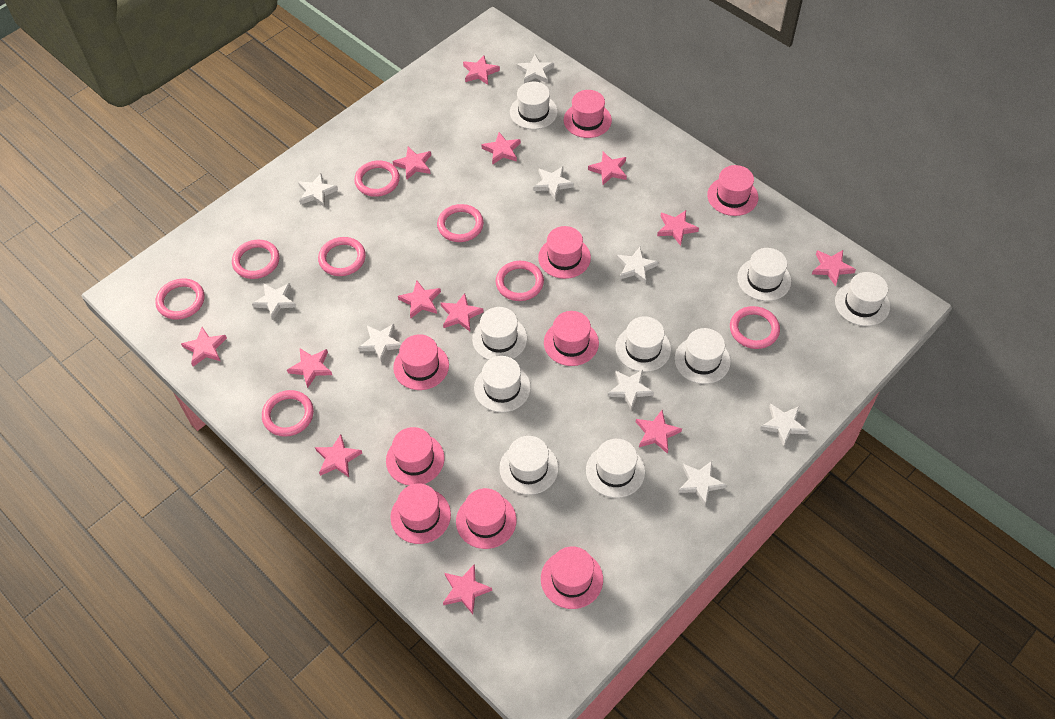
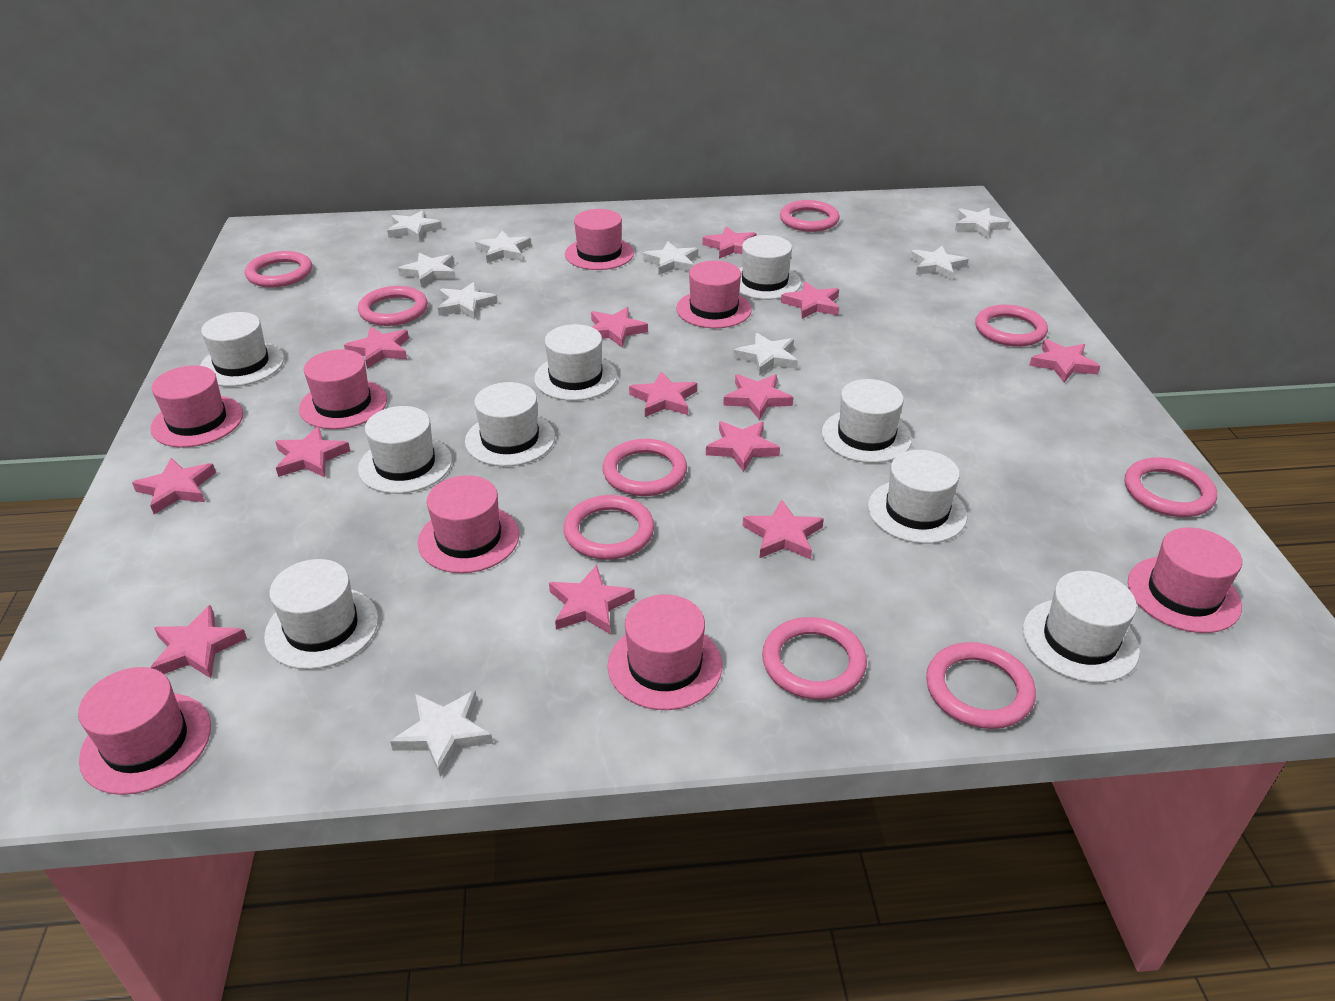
pink hat: [386,427,445,485] [390,484,451,544] [393,334,449,390] [456,488,517,549] [538,226,591,279] [541,546,603,609] [544,311,599,366] [564,90,612,138] [707,165,758,216] = 9 -> [78,667,211,795] [150,365,243,447] [299,349,387,429] [417,475,519,573] [565,209,634,270] [608,594,722,710] [676,261,752,328] [1128,528,1242,633] = 8
pink ring: [155,278,204,320] [232,240,279,279] [262,390,314,437] [318,237,366,276] [354,160,400,197] [437,204,484,242] [496,261,544,301] [730,306,780,349] = 8 -> [245,251,312,287] [358,286,428,326] [563,495,654,560] [602,439,687,496] [762,617,867,700] [780,200,840,232] [926,642,1036,729] [975,305,1048,347] [1125,457,1217,517] = 9

